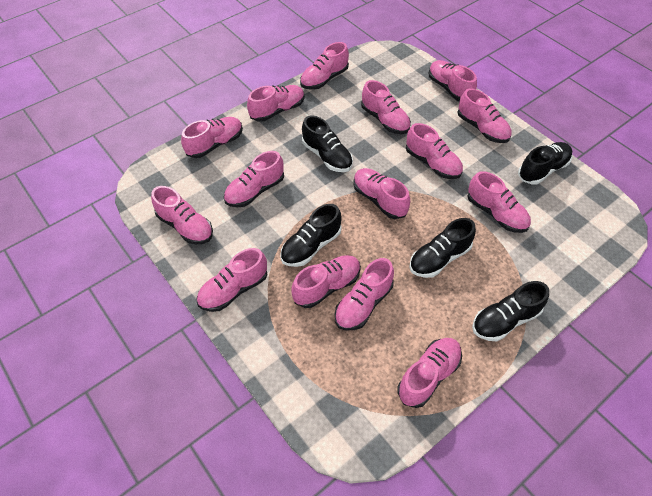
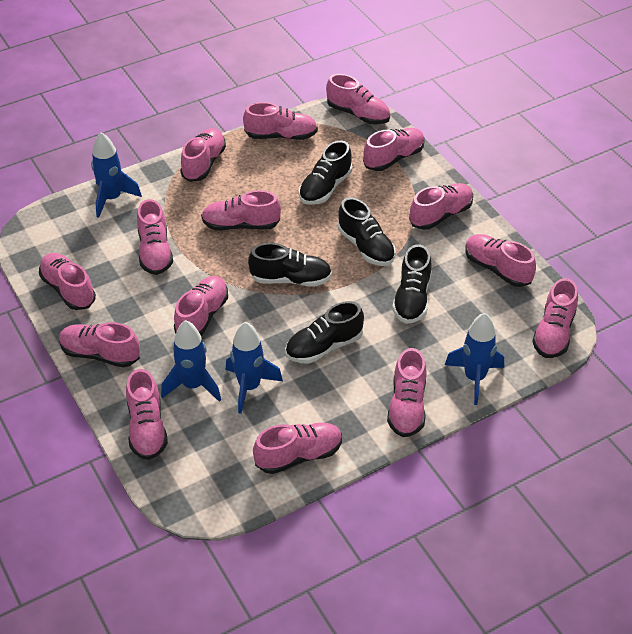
blue rocket: none = 0 -> [91,132,142,218] [161,320,221,402] [226,322,283,414] [445,313,504,405] = 4

